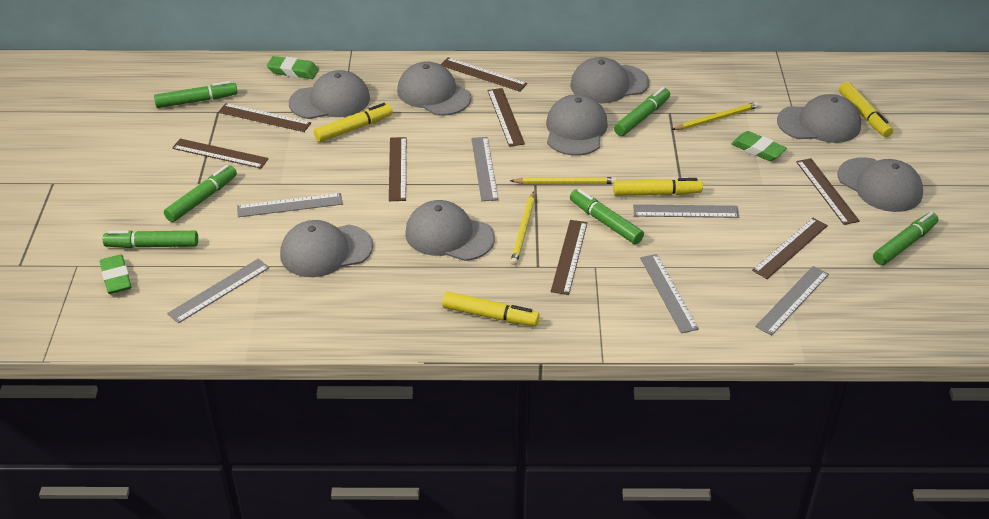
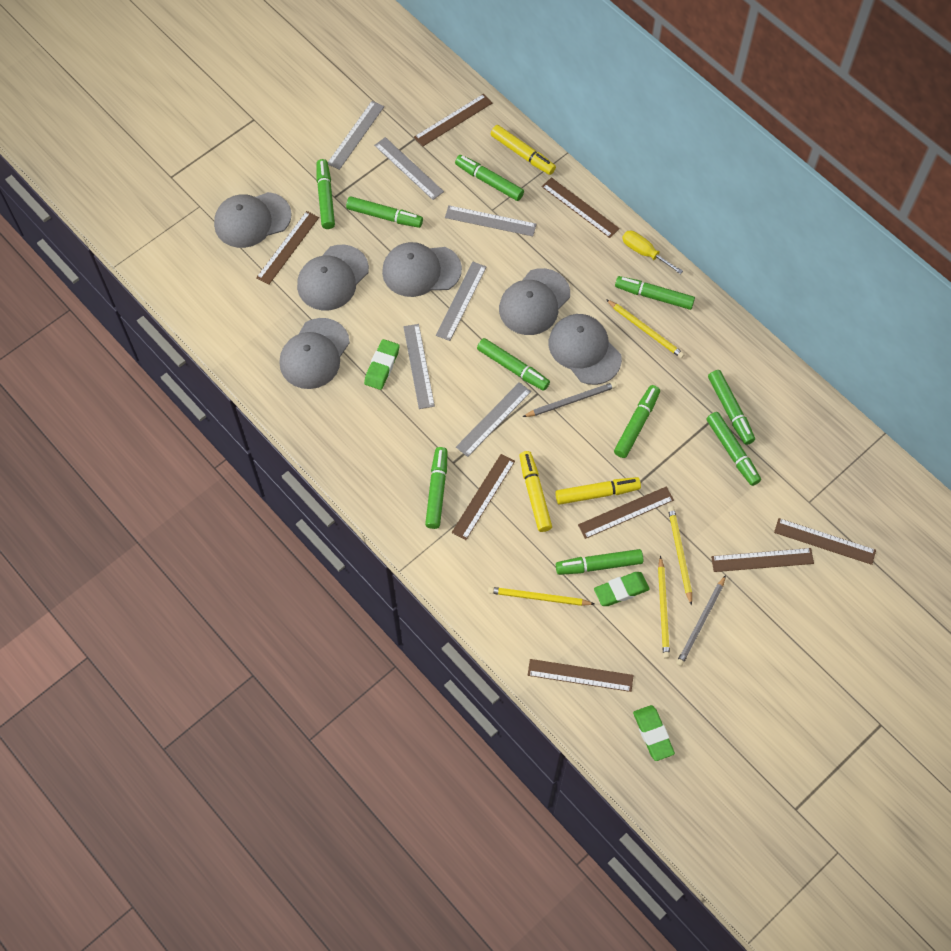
green marker: [103,231,198,248] [154,81,238,108] [164,165,237,222] [570,189,644,244] [614,87,670,136] [873,212,938,265] = 6 -> [316,159,335,229] [346,196,423,228] [425,447,447,529] [455,155,524,201] [477,338,550,391] [556,549,643,575] [614,385,660,458] [615,276,695,310] [707,412,761,486] [708,370,755,445] = 10
grey cap: [280,220,373,277] [289,70,370,119] [397,61,472,116] [405,200,495,261] [546,94,608,156] [570,57,649,103] [777,94,861,143] [837,157,923,212] = 8 -> [214,192,292,248] [279,318,350,389] [297,245,369,310] [382,242,462,297] [499,268,570,335] [549,314,622,385] = 6
grey pencil: none = 0 -> [523,382,617,417] [676,575,726,666] = 2
yellow marker: [314,103,393,142] [442,292,540,326] [613,178,703,196] [839,82,893,137] = 4 -> [491,125,556,175] [519,451,552,532] [555,477,641,505] = 3
yellow pencil: [510,177,617,184] [510,191,535,265] [672,102,759,130] = 3 -> [488,587,594,606] [606,299,685,358] [658,556,670,659] [668,506,692,606] = 4
yellow screwdriver: none = 0 -> [622,231,683,274] = 1

